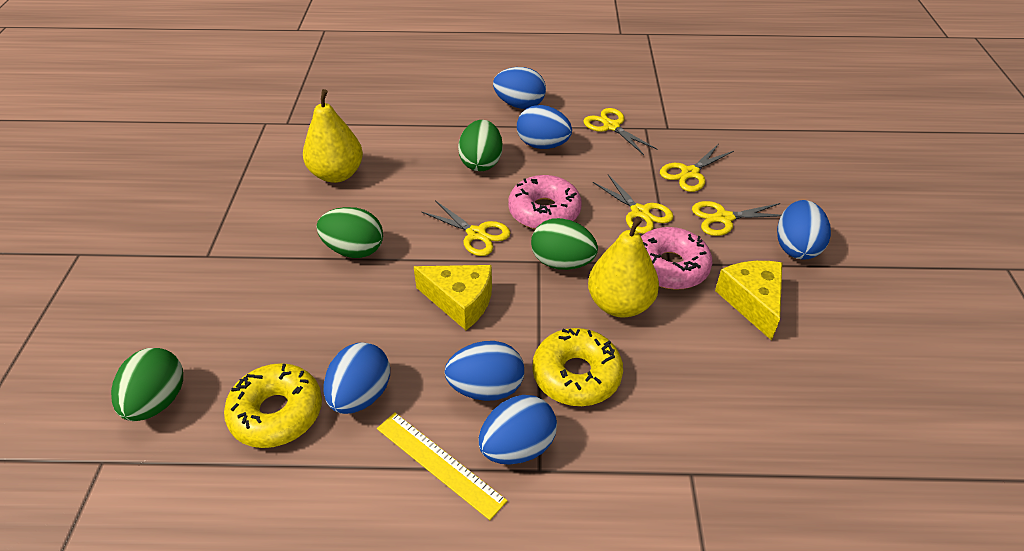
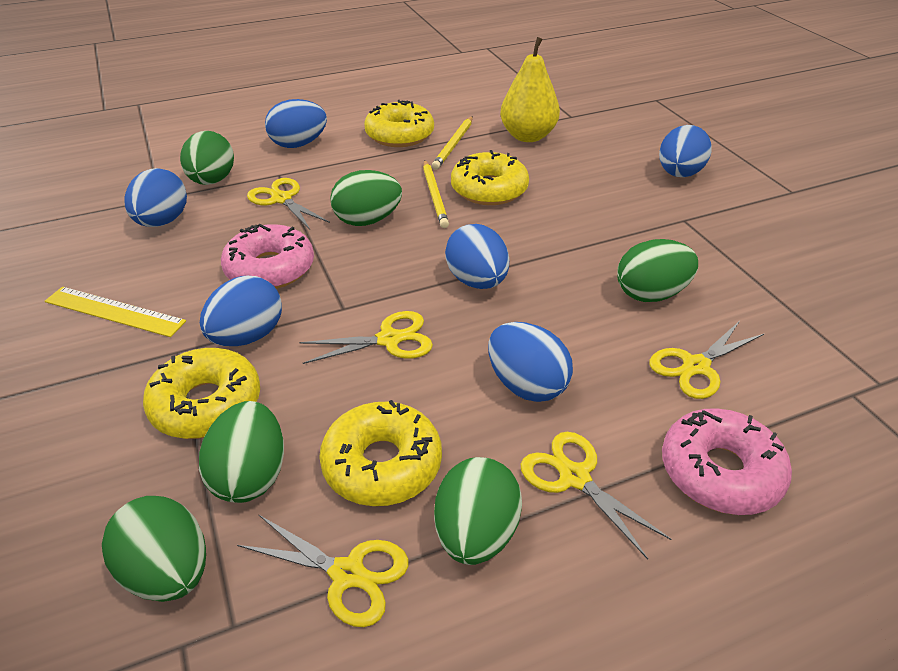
green egg: [111,348,183,421] [317,207,383,258] [458,120,503,171] [531,218,598,270] = 4 -> [102,496,206,602] [180,131,234,185] [199,401,284,503] [330,170,402,226] [434,457,522,565] [617,239,698,302] = 6
yellow cheese: [414,265,492,330] [715,261,782,341] = 2 -> none = 0
yellow donut: [224,363,322,448] [533,328,623,406] = 2 -> [143,348,260,439] [319,400,442,506] [364,100,434,147] [451,150,529,205] = 4
yellow pear: [303,89,363,183] [588,216,659,318] = 2 -> [500,37,560,142] = 1
yellow pencil: none = 0 -> [423,160,449,228] [432,116,473,170] = 2

